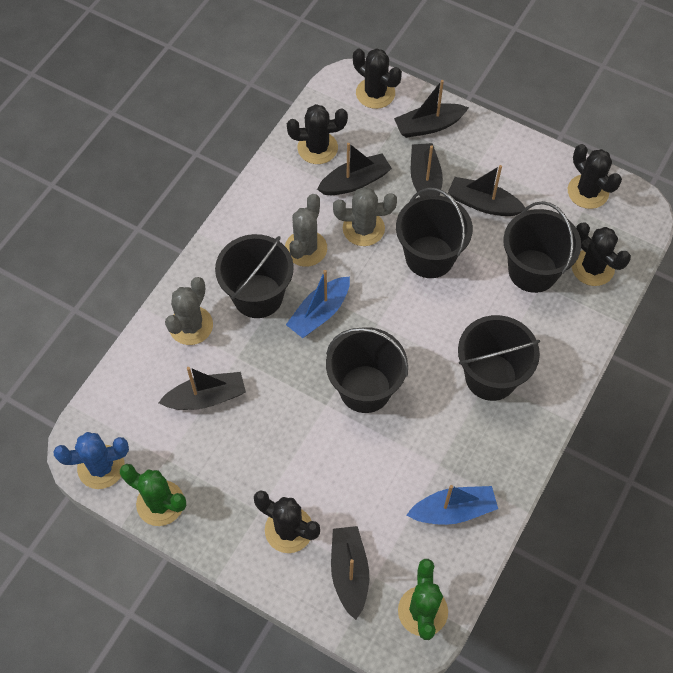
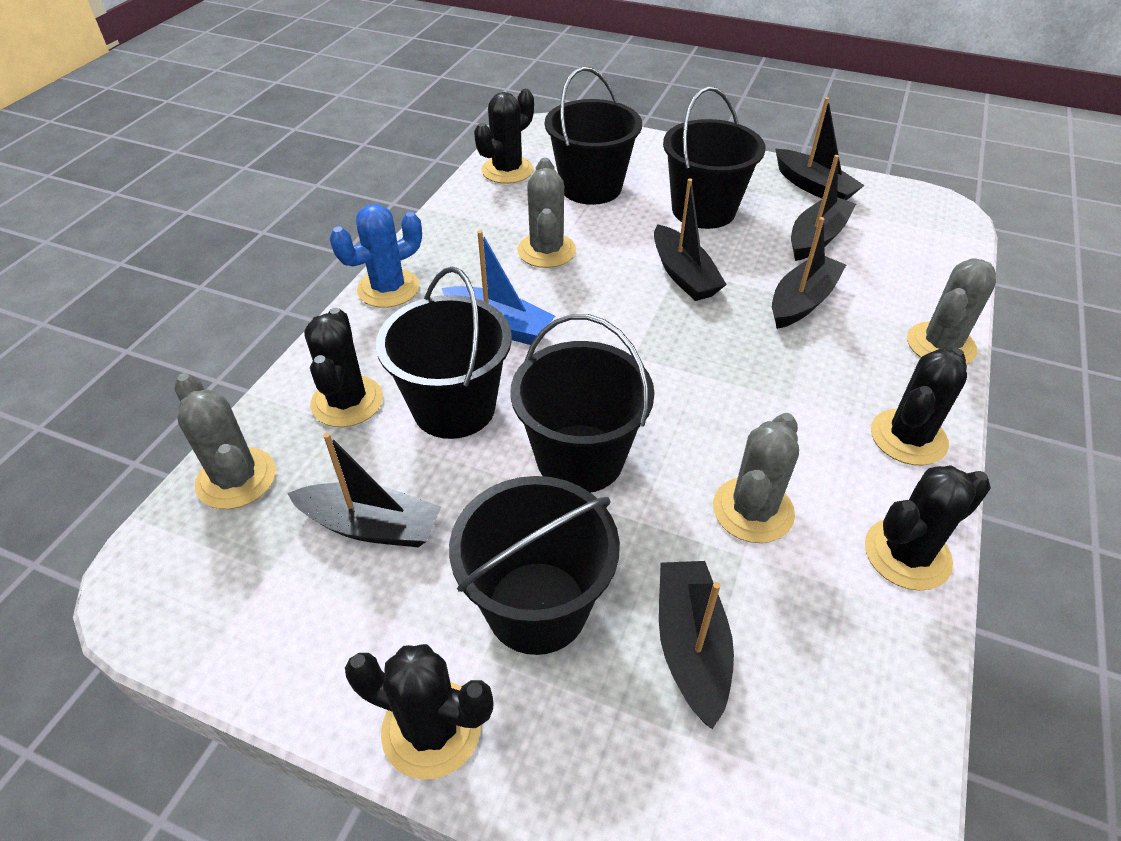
blue boat: [286,270,350,338] [407,485,498,525] = 2 -> [441,230,555,345] = 1
green cactus: [120,464,186,526] [398,559,448,640] = 2 -> none = 0
grey cactus: [165,277,213,345] [285,194,327,267] [333,187,397,246] = 3 -> [175,373,276,509] [517,157,576,268] [713,413,799,543] [907,258,996,365] = 4

